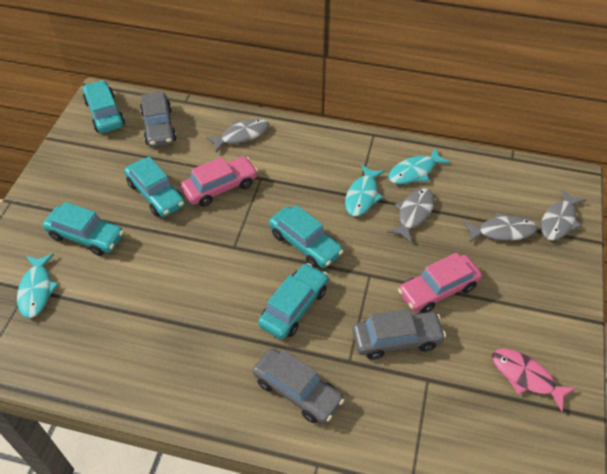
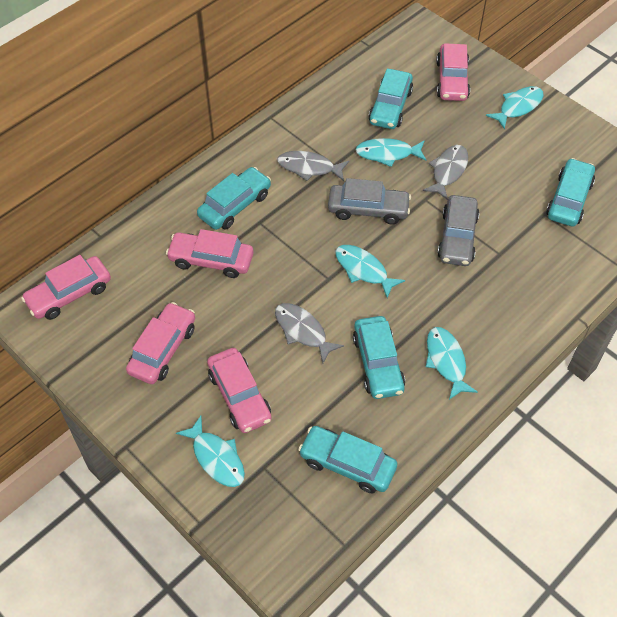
grey car: [140,92,177,147] [253,348,344,424] [353,309,446,360] = 3 -> [328,178,411,225] [437,195,480,266] = 2
grey fish: [206,119,269,152] [387,188,434,242] [463,212,537,243] [541,189,586,240] = 4 -> [275,303,344,363] [277,151,349,181] [423,145,468,200] = 3
pink car: [181,156,258,207] [398,253,482,313] = 2 -> [21,255,111,320] [126,302,195,384] [166,229,253,278] [207,348,272,433] [436,43,470,101] = 5
pink fish: [492,349,576,411] = 1 -> none = 0
turquoise fish: [17,254,59,318] [345,165,385,216] [388,148,450,184] = 3 -> [176,416,245,487] [335,245,405,298] [355,138,426,167] [426,327,478,400] [486,86,544,129] = 5

